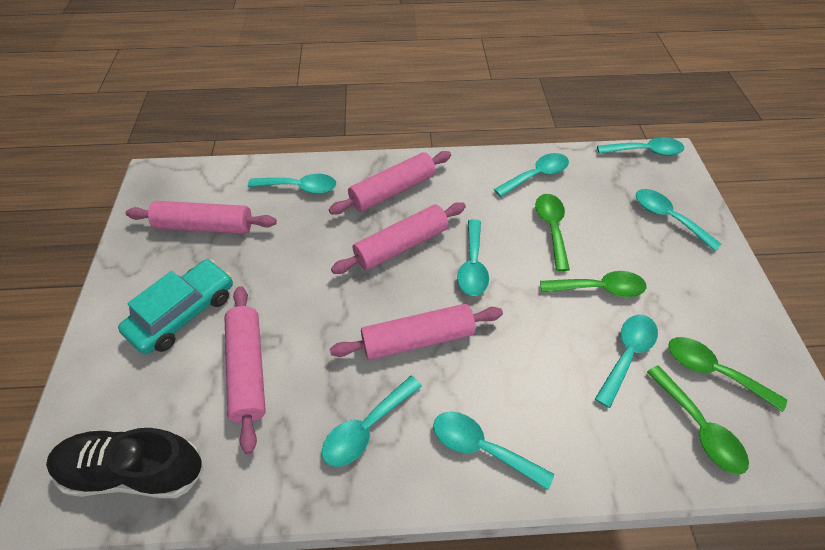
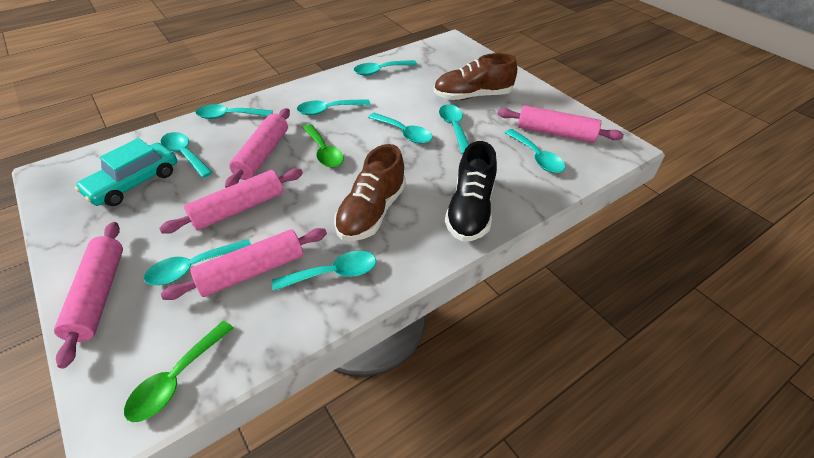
brown shoe: none = 0 -> [334,144,406,241] [433,53,517,100] = 2
green spoon: [535,194,570,271] [540,271,646,297] [647,365,749,475] [668,337,787,412] = 4 -> [124,321,234,422] [303,124,344,168] = 2
turquoise spoon: [248,174,336,194] [322,376,422,467] [433,412,554,490] [457,219,489,296] [494,153,569,197] [595,315,658,408] [597,137,684,156] [636,189,721,251] = 8 -> [144,239,251,285] [161,132,213,178] [195,104,273,119] [272,251,376,291] [297,99,371,115] [354,60,417,76] [368,113,432,144] [439,104,469,154] [505,129,565,173] = 9

